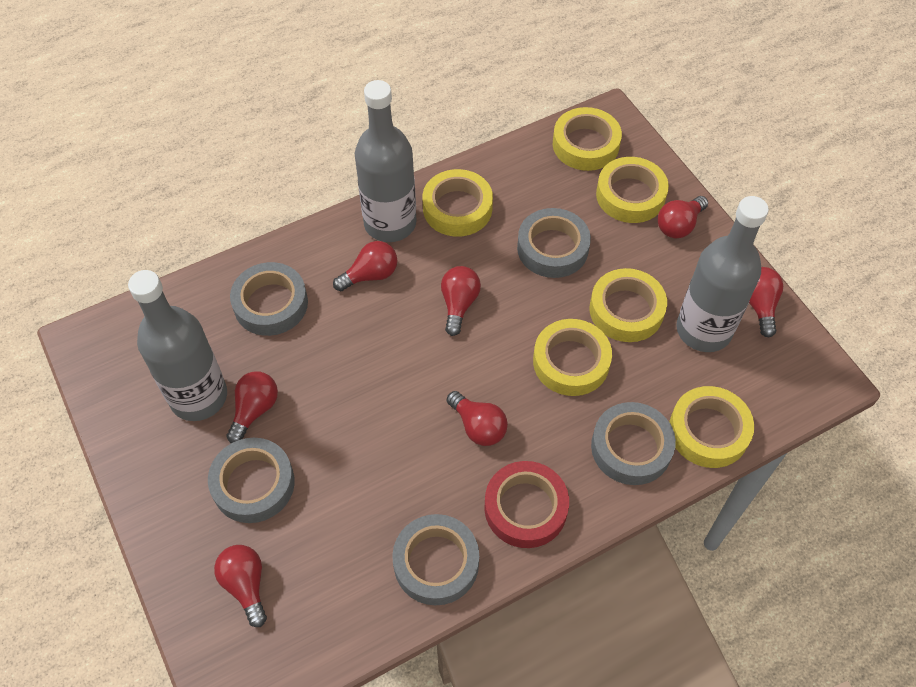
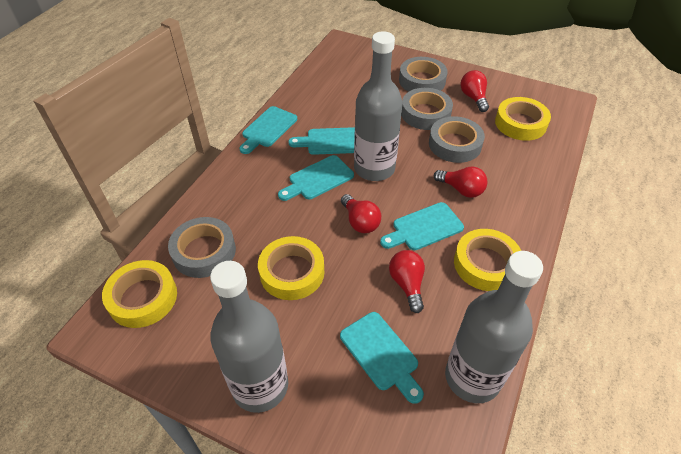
grey tape: [208,438,295,523] [230,262,308,336] [392,514,479,605] [517,208,591,278] [591,402,676,485] = 5 -> [168,217,236,278] [399,57,448,92] [401,88,453,130] [429,116,485,163] = 4
red light bulb: [214,545,267,627] [226,371,278,443] [333,241,397,291] [441,266,481,336] [447,391,508,446] [658,196,708,238] [749,267,783,337] = 7 -> [341,194,381,233] [389,250,425,313] [434,167,487,198] [461,70,489,112] = 4
red tape: [484,461,569,548] = 1 -> none = 0
turquoise cutting board: none = 0 -> [239,106,297,154] [278,155,354,201] [288,127,355,155] [340,312,424,404] [380,202,464,250] = 5
yellow tape: [422,169,493,237] [533,319,612,396] [553,107,622,171] [590,268,667,342] [596,157,669,223] [669,386,754,468] = 6 -> [102,260,177,328] [258,236,324,300] [454,229,521,291] [495,97,551,141] = 4

